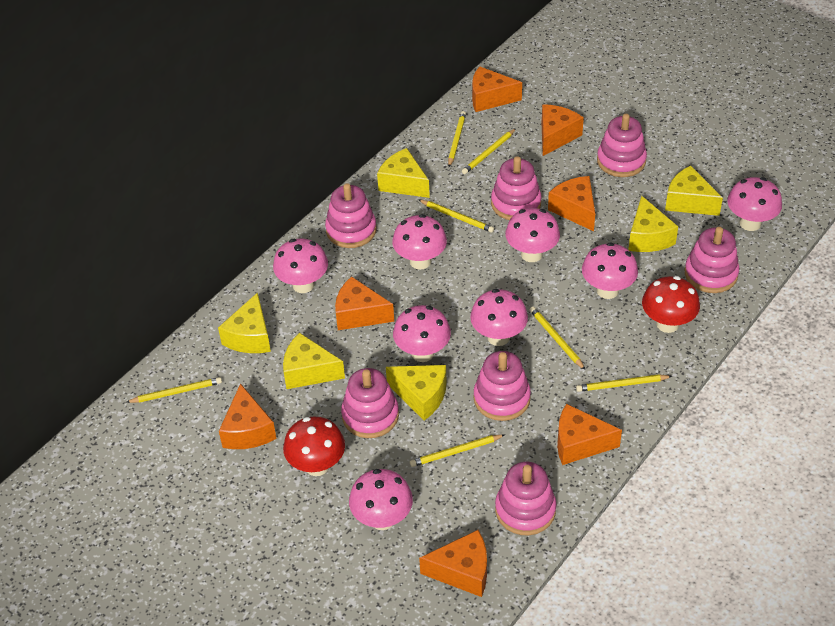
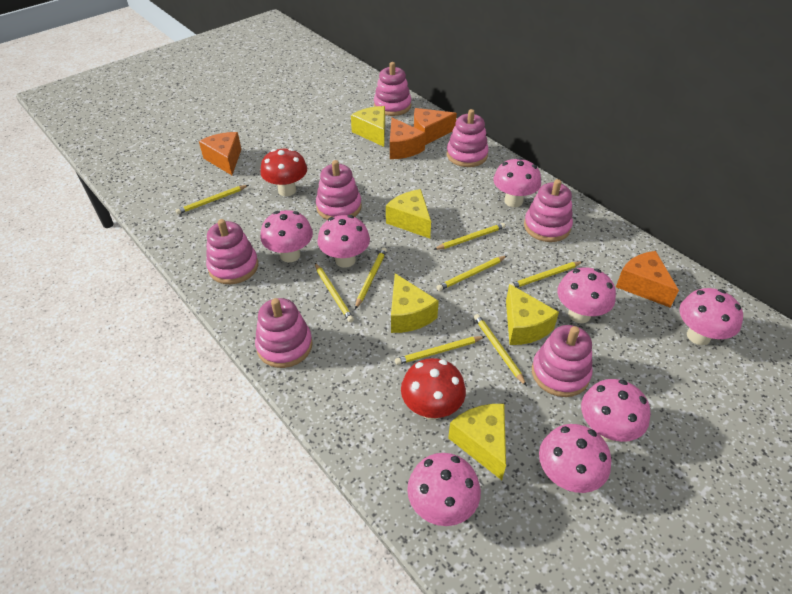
orange cheese: [219,383,277,449] [335,276,394,330] [419,530,487,597] [472,66,522,112] [542,104,584,156] [548,176,595,231] [557,404,622,465] = 7 -> [199,132,241,175] [390,117,425,159] [414,108,457,145] [616,251,679,308] = 4
yellow cheese: [218,292,271,353] [283,333,345,389] [377,148,430,198] [386,365,447,420] [628,196,678,252] [665,166,723,216] = 6 -> [351,106,385,147] [386,189,431,238] [391,273,439,333] [448,404,506,480] [506,284,559,345] = 5
yellow pencil: [126,377,222,403] [410,434,504,467] [419,200,494,233] [448,111,466,167] [462,129,516,174] [530,307,585,370] [576,374,672,392] = 7 -> [176,185,248,214] [315,263,354,322] [355,248,387,309] [395,336,485,365] [433,223,506,250] [437,256,507,291] [474,314,527,386] [511,261,583,288] = 8

